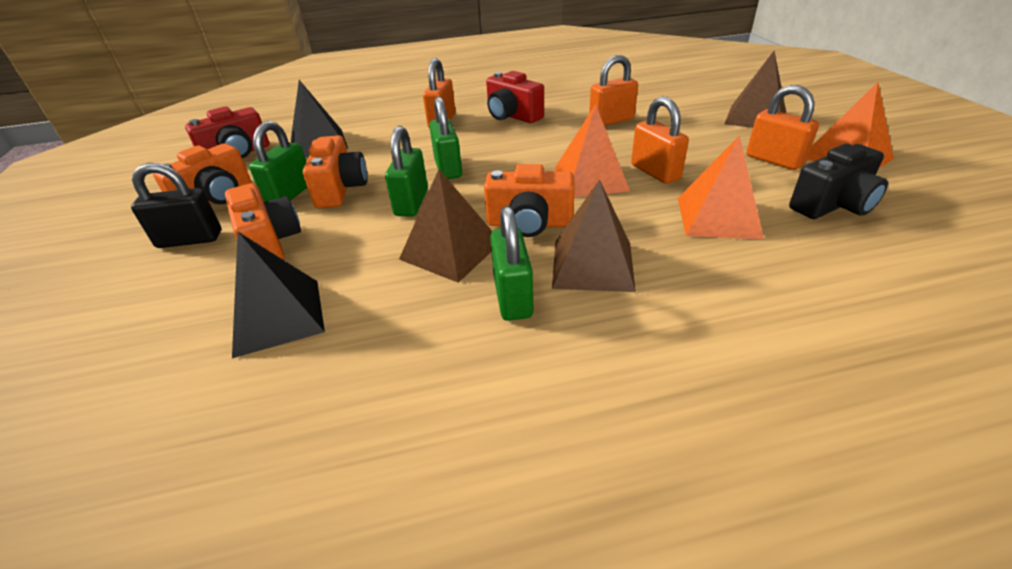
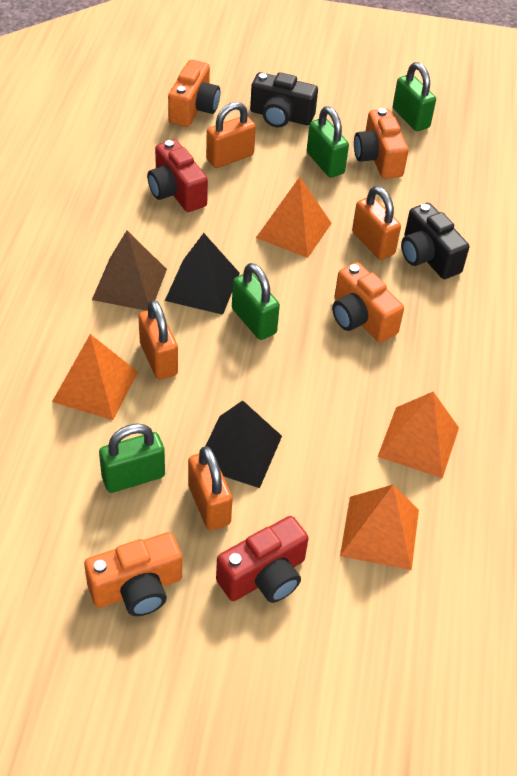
black camera: [789,144,888,219] = 1 -> [250,72,318,128] [401,203,469,279] = 2
black padlock: [131,163,221,248] = 1 -> none = 0
brown pyramid: [399,169,492,283] [552,179,636,292] [724,51,786,128] = 3 -> [92,231,167,311] = 1
orange pyramid: [555,104,630,197] [678,135,764,239] [807,82,894,168] = 3 -> [52,334,138,420] [256,177,332,258] [340,485,419,570] [378,392,459,478] = 4

